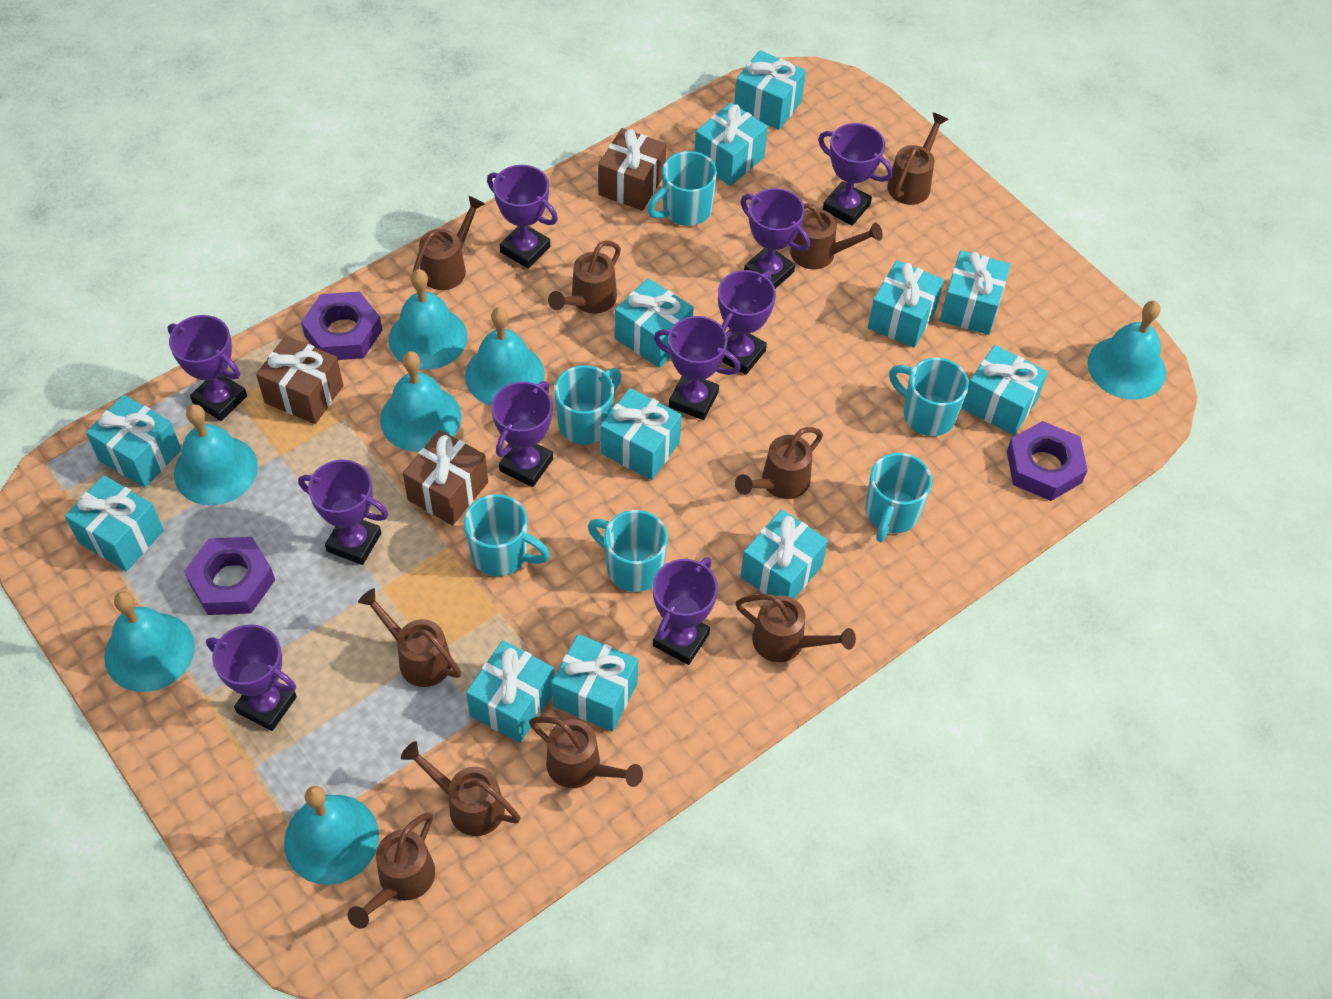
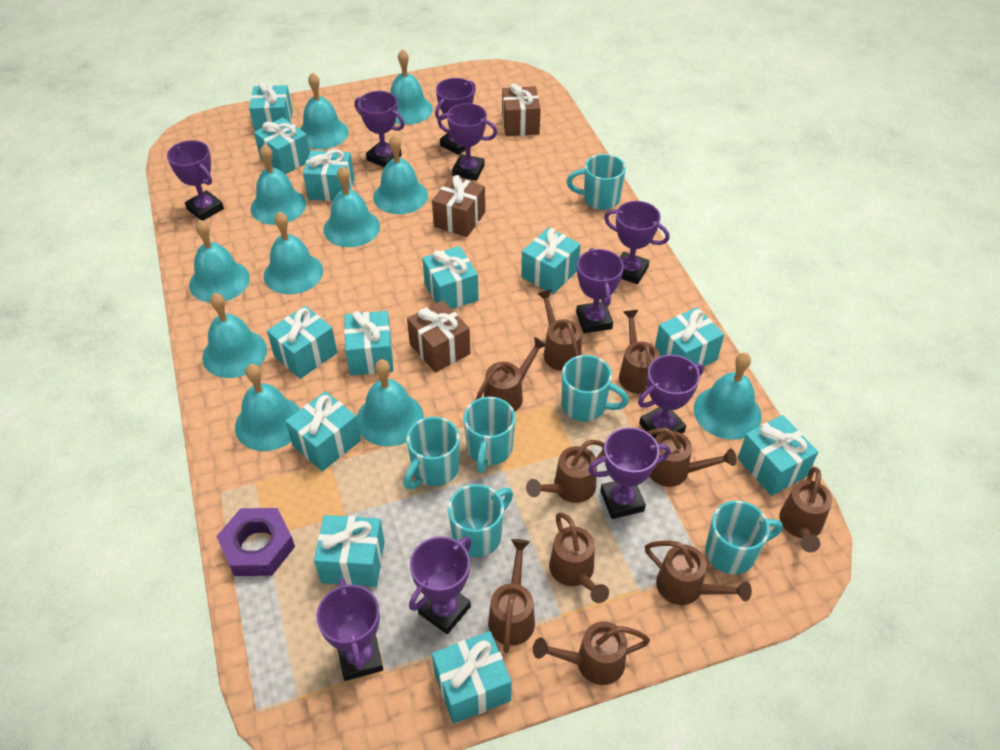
purple nut: [184,537,275,615] [301,291,382,360] [1007,421,1088,501] = 3 -> [216,508,295,576] = 1
turquoise bell: [104,591,195,692] [174,404,258,505] [284,786,379,885] [380,351,462,452] [389,269,467,370] [465,307,545,406] [1088,301,1166,400] = 7 -> [189,220,250,303] [202,293,267,378] [235,364,300,451] [250,145,306,225] [264,212,323,294] [300,72,349,149] [323,166,380,247] [357,359,424,446] [373,135,428,214] [390,49,433,125] [694,353,762,440] = 11

